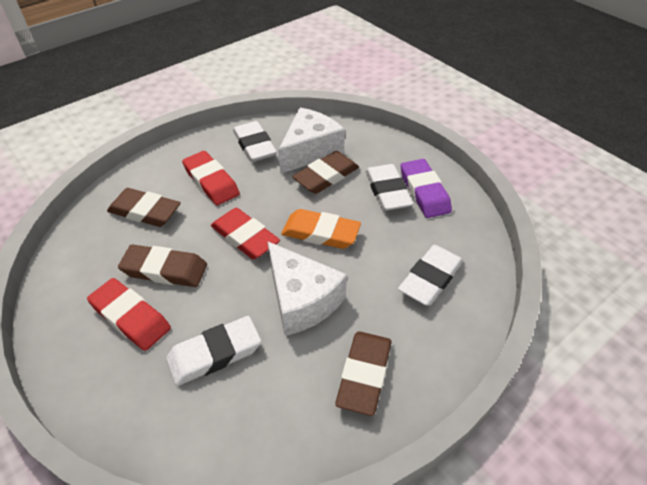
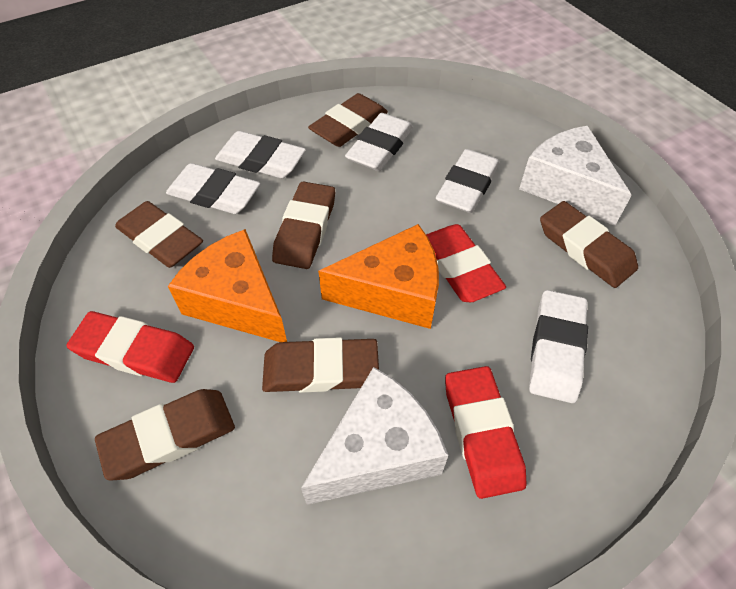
brown eraser: [107,188,181,227] [118,244,207,287] [292,151,359,194] [335,332,392,416] = 4 -> [95,389,235,480] [115,201,203,268] [262,337,379,393] [272,181,335,269] [308,93,388,147] [540,201,638,288] = 6
orange cheese: none = 0 -> [168,229,287,342] [318,224,439,329] = 2
orange eraser: [281,209,361,249] = 1 -> none = 0
purple eraser: [400,159,452,218] = 1 -> none = 0
white eraser: [166,316,261,386] [233,121,277,162] [365,164,413,211] [398,245,463,306] = 4 -> [166,163,260,214] [215,131,306,178] [345,113,413,171] [436,149,499,213] [529,290,588,403] = 5

